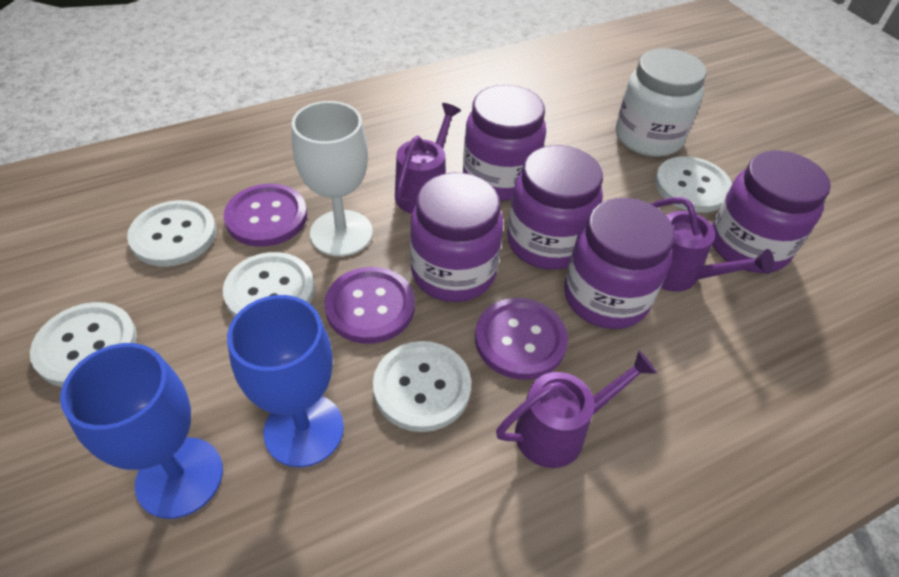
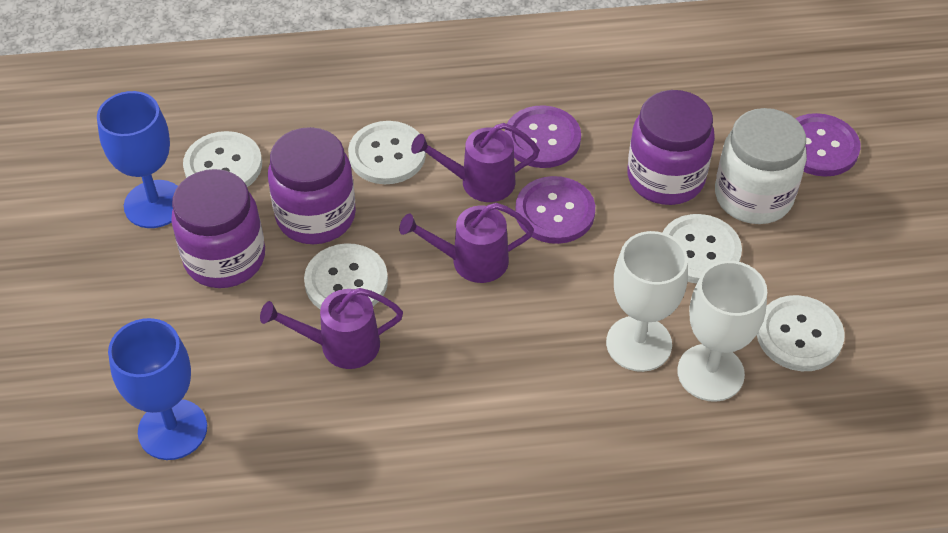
purple jar: [410,173,503,302] [463,85,546,201] [507,145,603,270] [564,198,675,329] [712,151,831,273] = 5 -> [171,169,265,288] [268,127,356,244] [627,90,715,205] = 3
white goblet: [291,101,373,256] = 1 -> [606,231,688,372] [677,261,767,402] = 2

